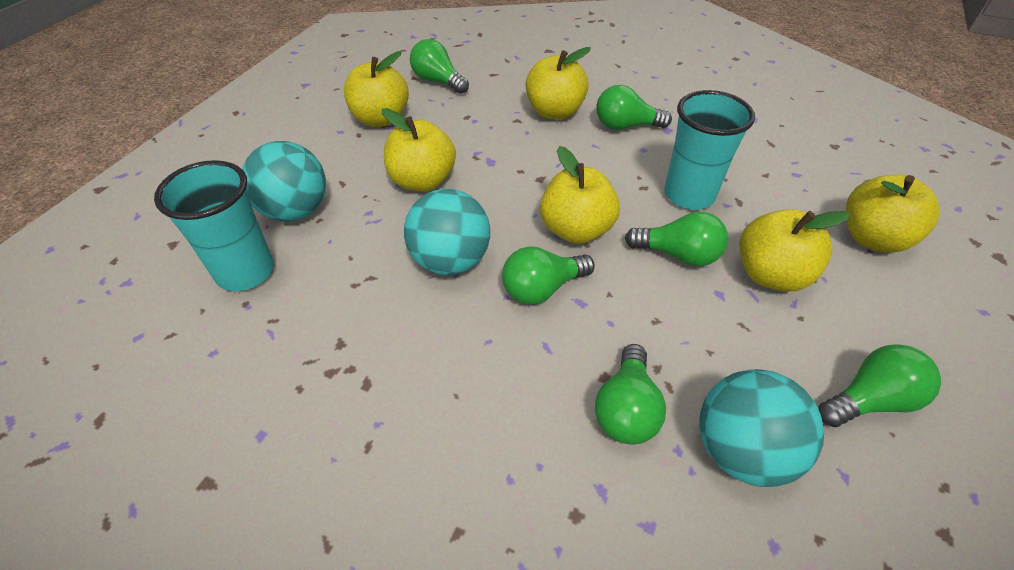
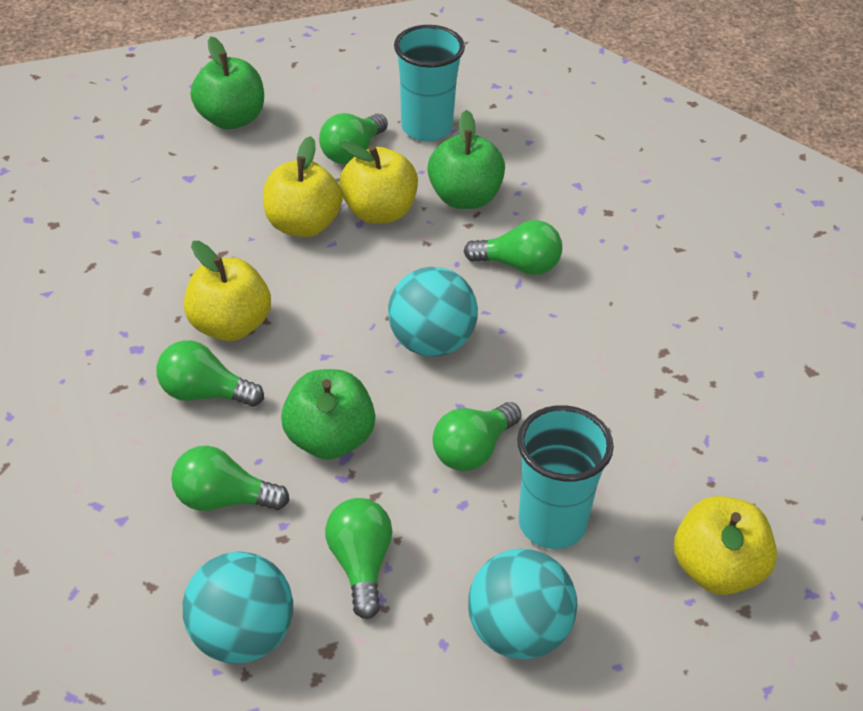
green apple: none = 0 -> [191,37,264,130] [281,369,375,460] [428,110,505,209] = 3
yellow apple: [344,51,409,127] [382,108,456,191] [525,47,591,119] [540,146,620,244] [739,209,851,292] [846,175,939,253] = 6 -> [184,241,271,341] [263,136,343,237] [339,141,418,224] [674,496,777,595] = 4

